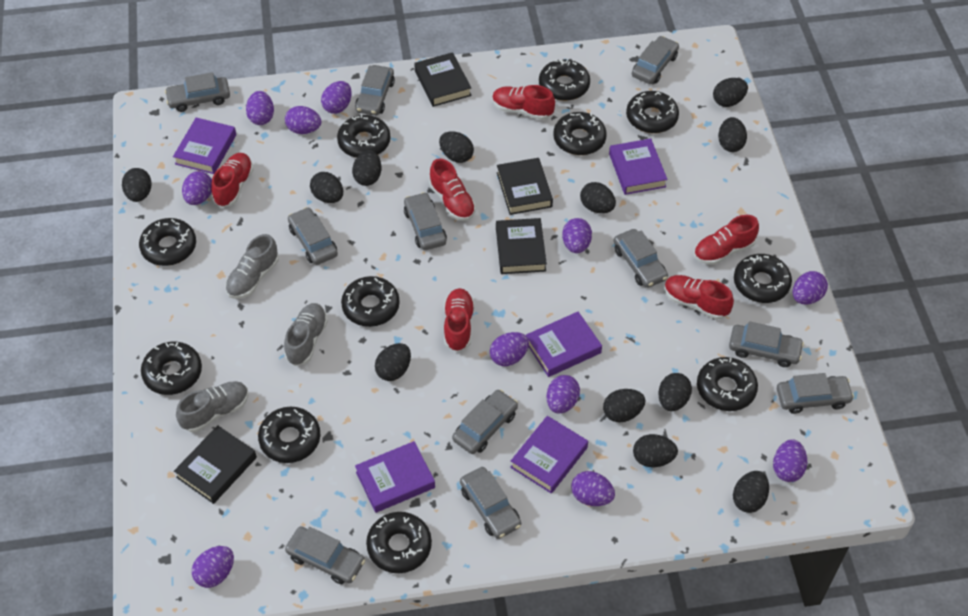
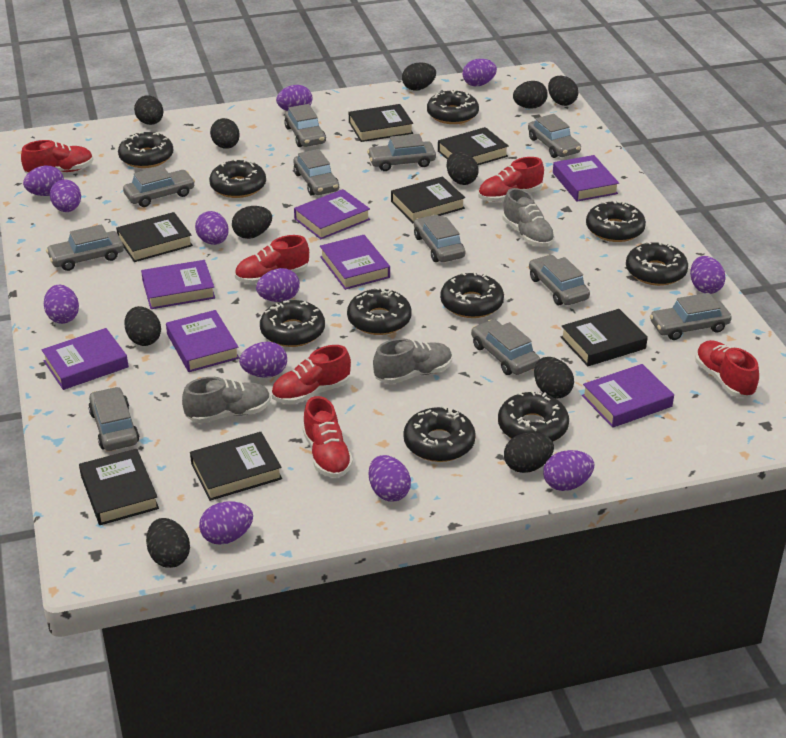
black book: [174,425,257,504] [414,52,472,107] [496,218,547,274] [497,158,553,215] = 4 -> [79,449,159,525] [116,212,193,262] [190,432,282,501] [349,104,413,142] [391,176,465,223] [438,127,509,165] [561,309,648,366] = 7
black donut: [139,218,196,266] [141,342,202,395] [258,407,320,463] [337,114,391,158] [341,276,400,327] [366,512,432,573] [539,59,590,101] [553,112,607,155] [626,91,679,133] [697,357,758,411] [734,254,792,303] = 11 -> [118,132,173,168] [209,159,266,198] [260,300,325,347] [347,287,412,335] [403,406,476,462] [427,90,479,124] [440,272,504,318] [498,391,569,442] [586,200,646,242] [626,241,688,286] = 10
black egg: [122,168,152,202] [310,172,343,203] [352,150,381,186] [375,343,411,381] [439,132,474,163] [580,182,616,213] [603,389,646,422] [633,434,678,467] [658,373,692,411] [713,78,748,107] [718,117,747,152] [733,471,769,513] = 12 -> [124,306,161,346] [134,95,163,125] [146,518,190,568] [210,118,240,149] [232,206,272,239] [402,62,436,90] [447,152,479,185] [504,433,554,473] [513,81,548,109] [534,357,574,399] [548,76,578,106] = 11
purple book: [173,118,236,174] [355,441,435,513] [510,416,588,494] [526,312,602,377] [609,139,668,195] = 5 -> [41,328,129,390] [141,260,215,309] [166,310,239,372] [294,189,370,239] [320,235,390,290] [553,155,619,202] [582,364,674,428] = 7
purple egg: [182,171,212,205] [192,546,234,588] [246,91,274,125] [285,106,321,134] [321,81,352,114] [490,332,529,366] [547,375,580,414] [562,218,592,253] [571,471,615,506] [773,439,807,482] [793,271,828,304] = 11 -> [23,165,64,196] [44,285,79,324] [50,180,81,212] [195,211,229,245] [199,501,253,545] [239,342,287,378] [256,268,300,302] [276,85,312,111] [369,455,411,501] [463,59,497,86] [543,450,594,491] [690,256,726,294] = 12

